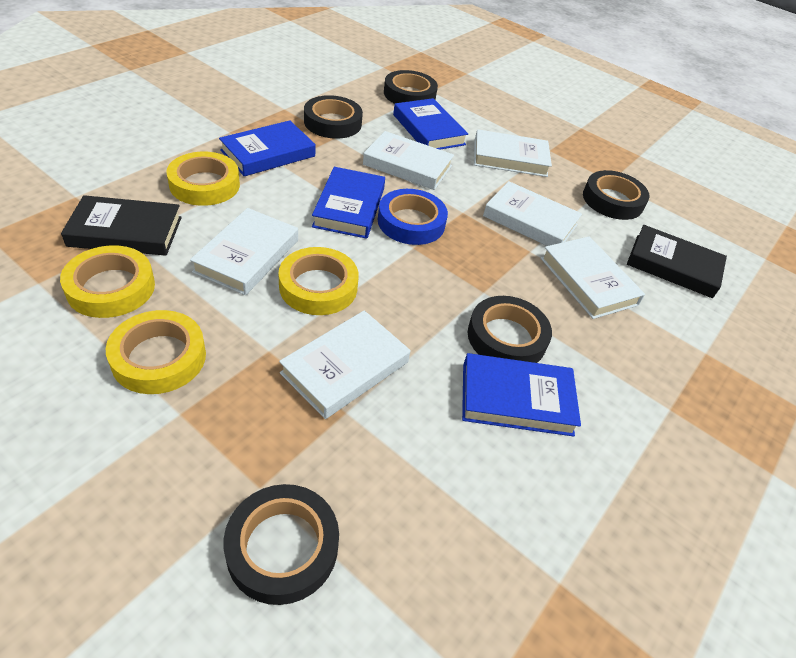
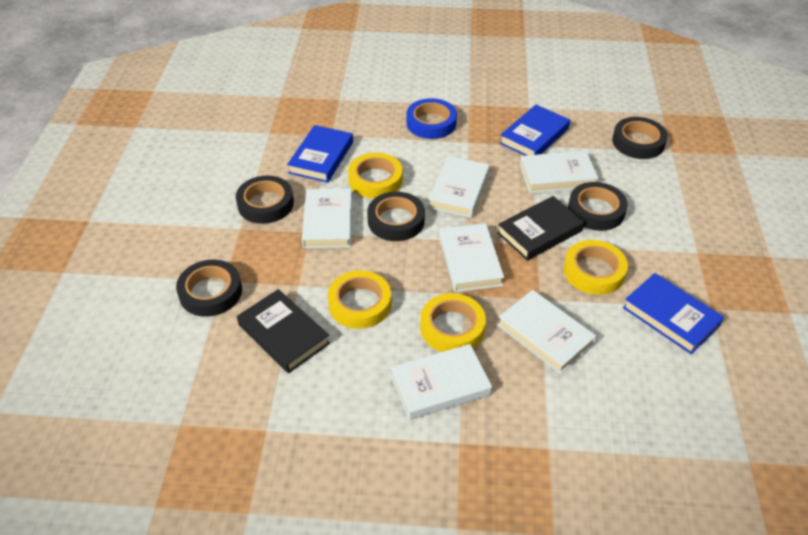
blue book: [219,120,316,176] [312,167,385,239] [393,98,468,150] [462,353,581,437] = 4 -> [287,125,353,183] [500,105,570,156] [623,273,724,354] = 3

